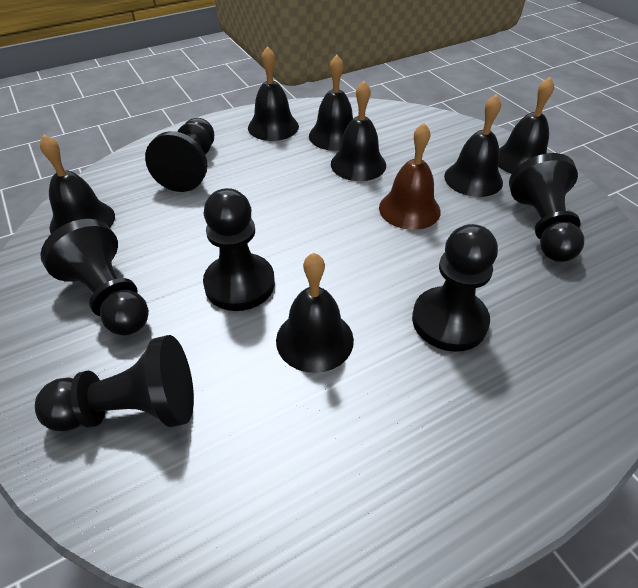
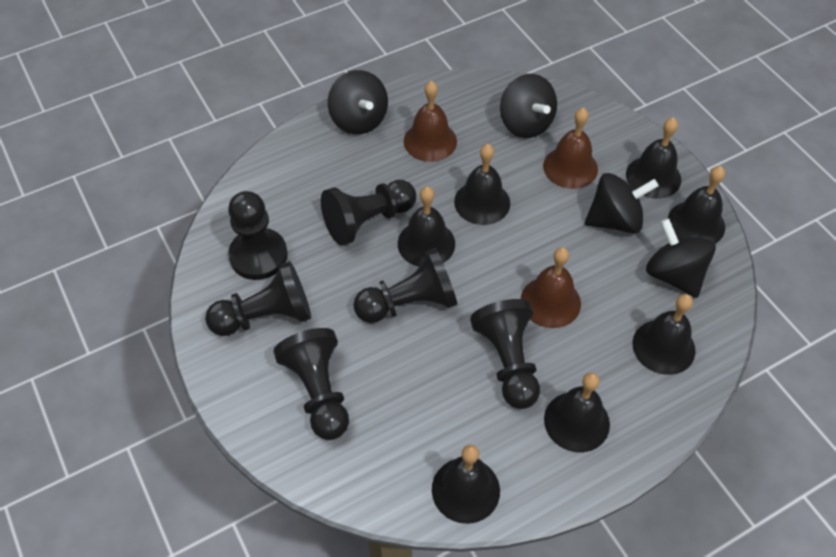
black spinning top: none = 0 -> [328,70,388,134] [500,74,557,138] [585,173,659,234] [646,218,716,298] = 4
brown bell: [379,123,441,230] = 1 -> [404,81,457,162] [521,247,581,328] [543,108,598,189] = 3

